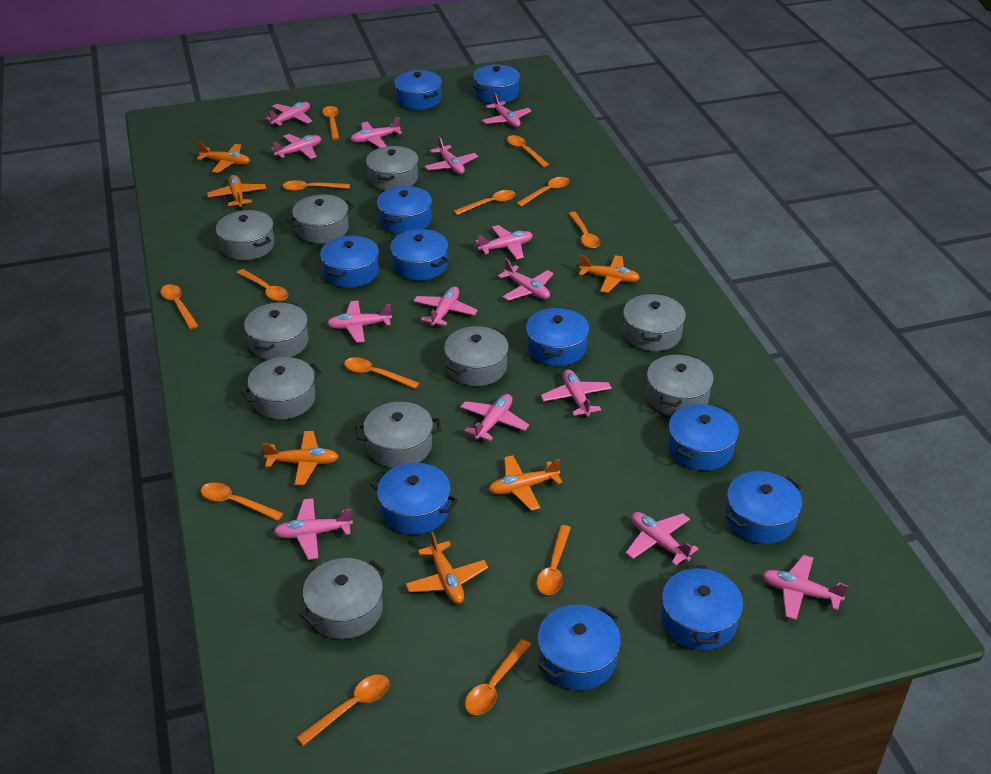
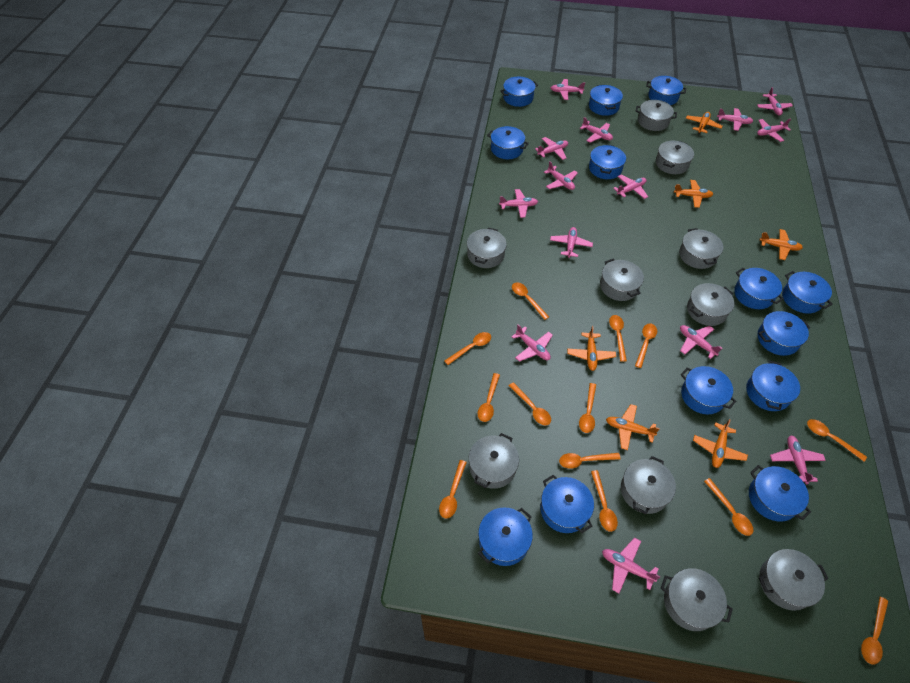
blue pot: [320,235,379,288] [371,463,458,535] [377,186,432,234] [390,229,449,281] [394,70,442,110] [473,65,520,103] [526,307,589,366] [538,605,621,690] [661,565,743,650] [668,404,739,471] [726,471,802,544] = 11 -> [478,508,533,566] [487,126,529,159] [500,77,538,107] [540,475,594,533] [589,85,623,116] [589,145,626,179] [646,76,686,105] [681,366,736,414] [734,268,784,309] [746,361,800,411] [749,465,811,522] [758,311,810,356] [782,271,833,314] = 13

